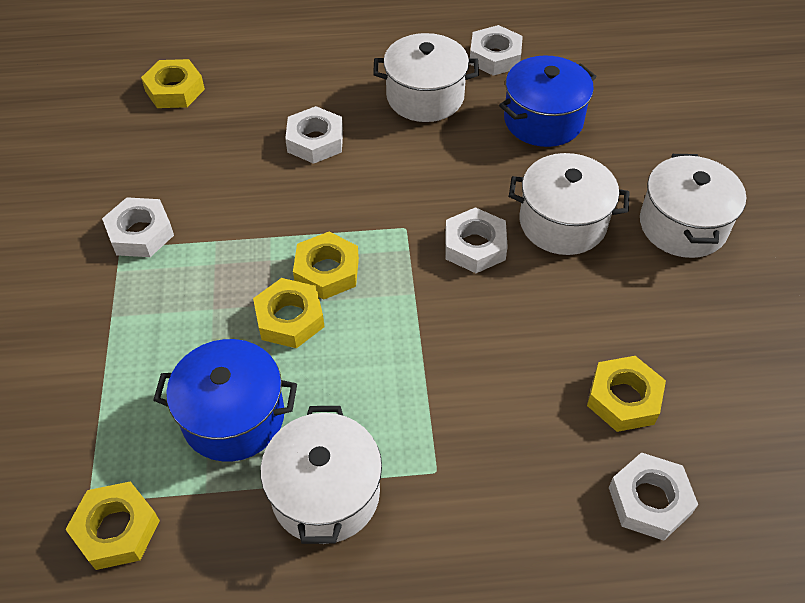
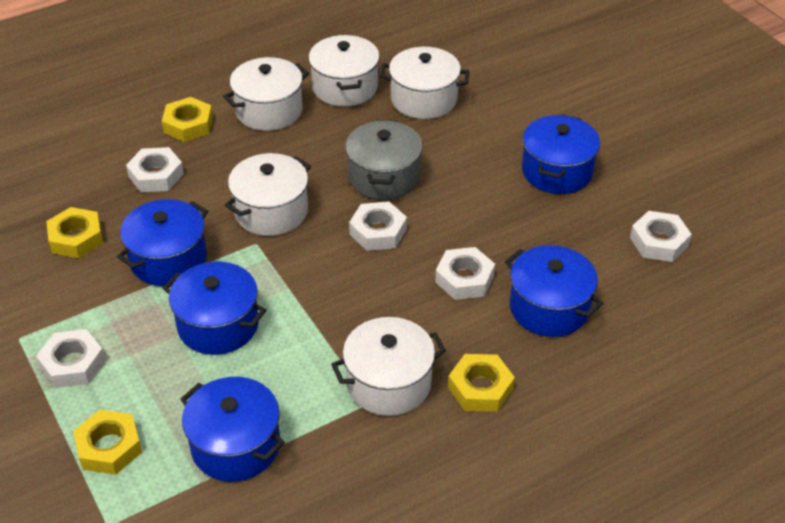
blue pot: [153,339,297,462] [499,55,597,147] = 2 -> [117,199,208,286] [163,262,266,355] [180,377,285,482] [505,245,603,337] [522,114,600,194] = 5
grey pot: none = 0 -> [345,120,423,200] = 1
white pot: [260,406,382,544] [373,33,479,122] [509,153,629,255] [640,154,746,258] = 4 -> [223,57,309,131] [225,153,311,236] [308,35,380,107] [331,317,446,416] [380,47,470,119] = 5
yellow nut: [65,481,160,570] [141,59,205,108] [253,278,324,348] [293,232,359,300] [587,356,666,432] = 5 -> [46,207,103,258] [73,410,142,475] [162,97,213,142] [448,354,515,412] = 4

